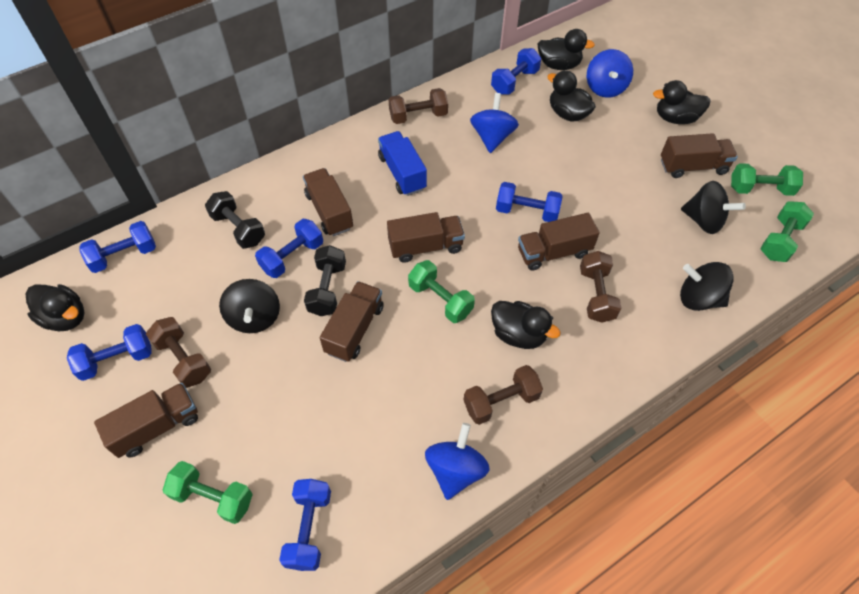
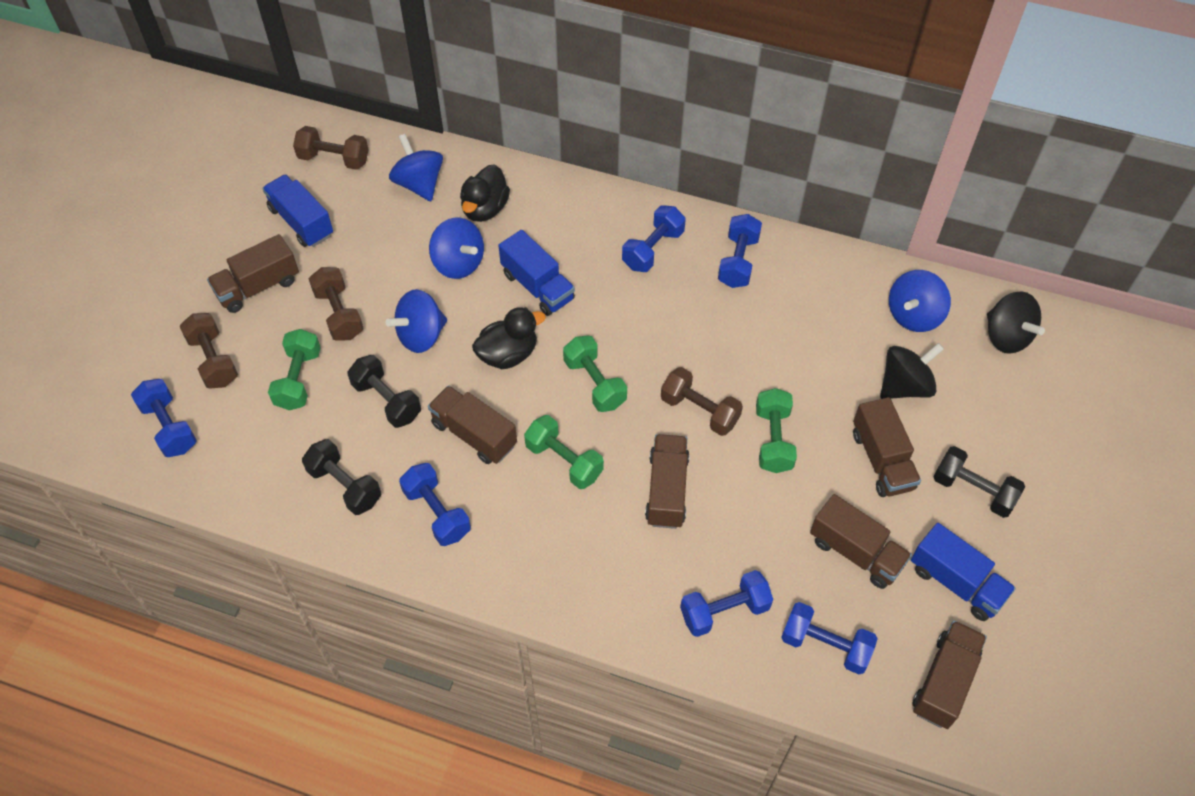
black duck: [26,284,85,331] [491,301,561,349] [537,29,595,70] [547,70,596,122] [653,80,710,124] = 5 -> [460,164,510,222] [472,307,546,369] = 2
black dumbbell: [205,191,265,249] [304,245,346,316] = 2 -> [302,439,381,515] [347,355,421,428] [933,446,1025,518] = 3
black spinning top: [219,279,280,333] [680,262,734,311] [681,181,746,234] = 3 -> [880,343,944,399] [987,291,1045,354] = 2
blue spinning top: [425,423,490,500] [470,93,519,153] [587,49,633,98] = 3 -> [386,289,447,353] [389,134,443,201] [429,218,484,279] [889,270,951,332] = 4
blue truck: [378,131,427,196] = 1 -> [262,174,333,247] [498,230,575,316] [911,523,1016,621] = 3

